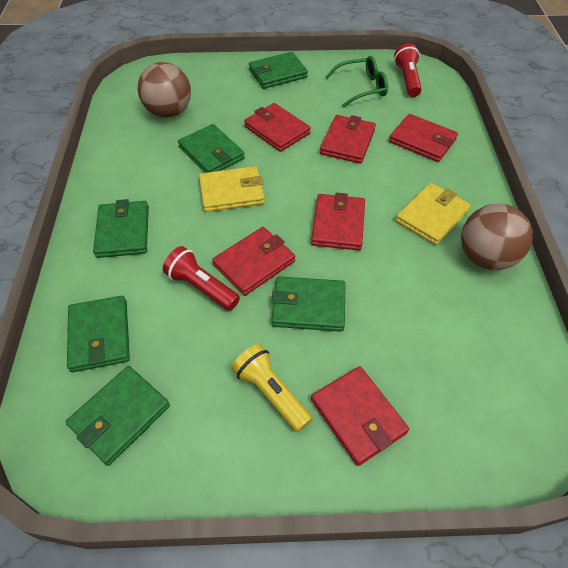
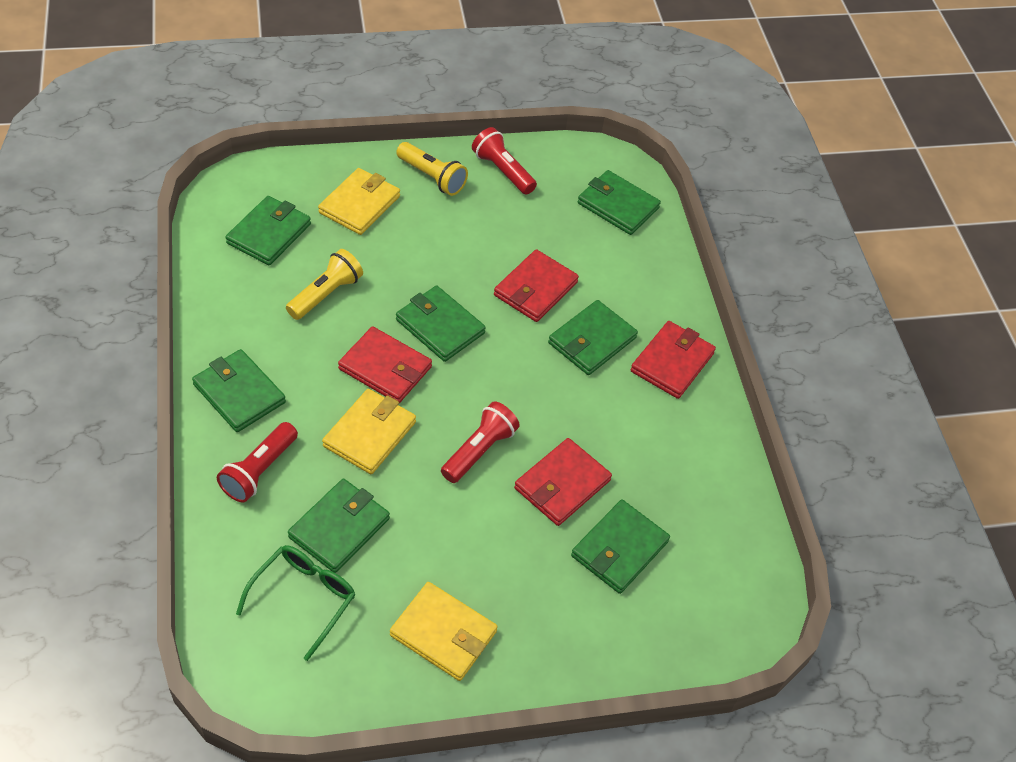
brown ball: [137,62,191,118] [461,204,533,270] = 2 -> none = 0
green wallet: [66,366,170,466] [67,296,130,372] [93,199,149,258] [178,124,245,173] [249,52,308,89] [271,276,345,332] = 6 -> [192,349,286,432] [225,196,311,265] [288,479,390,573] [396,286,486,362] [548,300,638,375] [571,500,670,594] [578,170,661,235] = 7
red flashlight: [163,246,240,311] [394,43,422,97] = 2 -> [217,422,298,503] [441,401,520,483] [472,127,537,195] = 3
red wallet: [212,227,295,296] [244,103,311,152] [311,193,365,250] [311,366,409,466] [320,115,376,164] [389,114,458,162] = 6 -> [338,326,432,403] [494,249,579,322] [514,438,612,526] [631,321,716,399] = 4
yellow flashlight: [232,344,312,432] = 1 -> [286,249,363,320] [396,142,468,196] = 2
yellow wallet: [199,166,265,212] [396,183,471,245] = 2 -> [318,168,400,235] [322,389,416,474] [390,582,498,681] = 3

